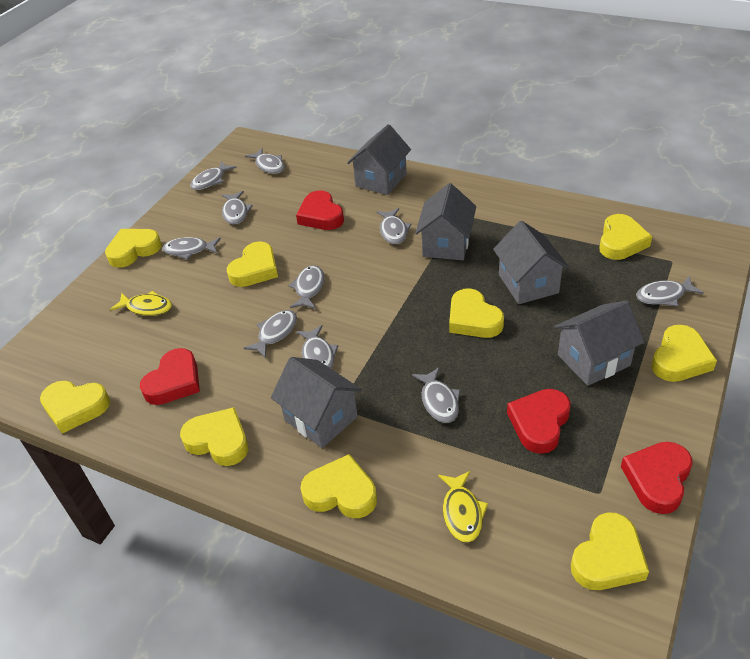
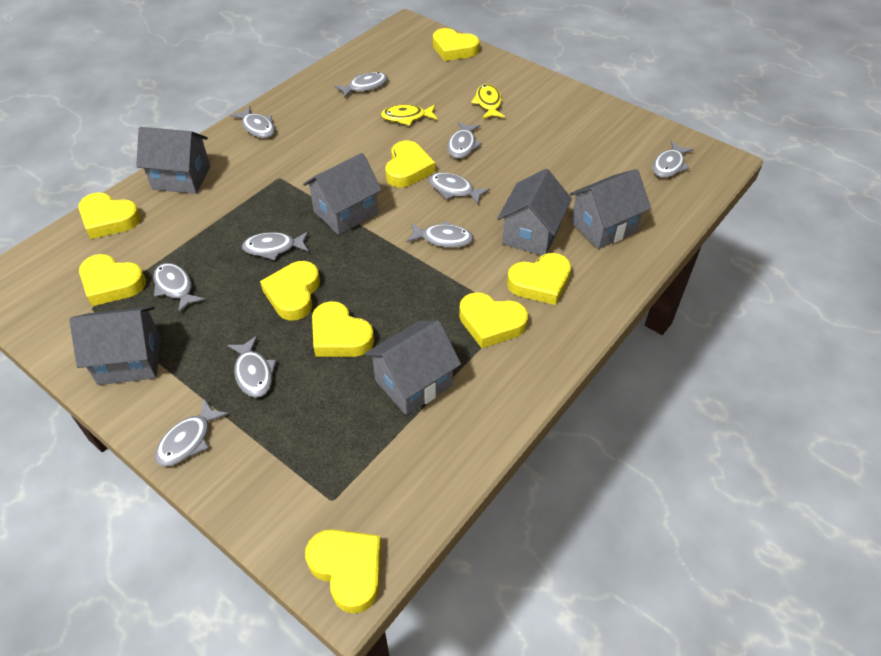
grey house: [271,357,362,448] [347,124,411,195] [415,183,476,260] [493,221,570,304] [554,300,644,386] = 5 -> [69,306,161,385] [136,127,210,194] [303,153,382,235] [365,320,461,415] [497,169,572,256] [569,169,651,249] = 6
red heart: [140,348,200,405] [296,191,344,230] [507,389,571,454] [621,442,692,514] = 4 -> none = 0

